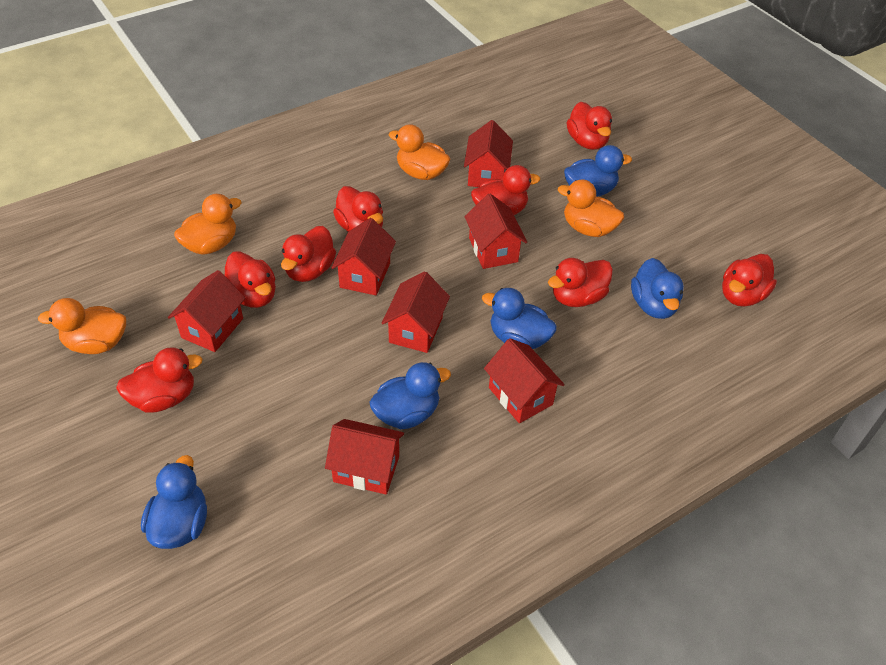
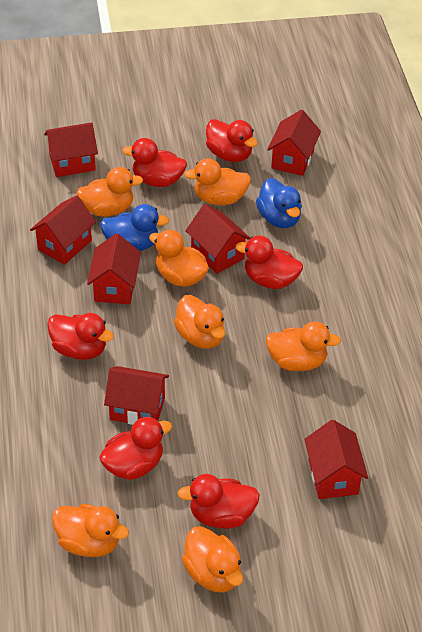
blue duck: [141,455,207,549] [369,362,451,429] [482,288,557,349] [564,145,632,197] [631,258,684,319] = 5 -> [100,204,169,251] [256,178,302,228] = 2
orange duck: [38,298,126,354] [174,194,242,255] [389,124,450,180] [558,179,624,237] = 4 -> [52,504,129,557] [76,167,143,217] [149,230,209,287] [174,295,225,349] [182,526,243,593] [184,158,251,205] [266,322,341,371] = 7
red duck: [116,347,203,412] [225,251,276,308] [281,226,336,282] [333,186,383,232] [471,165,540,215] [548,258,613,307] [566,102,612,150] [722,254,777,307] = 8 -> [47,313,114,360] [99,417,172,480] [122,138,187,187] [177,474,260,529] [206,119,258,162] [235,236,303,289] = 6

